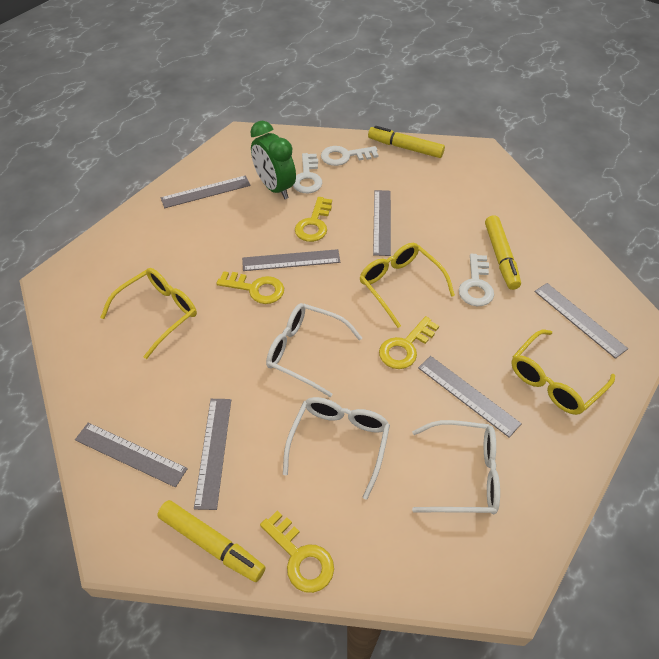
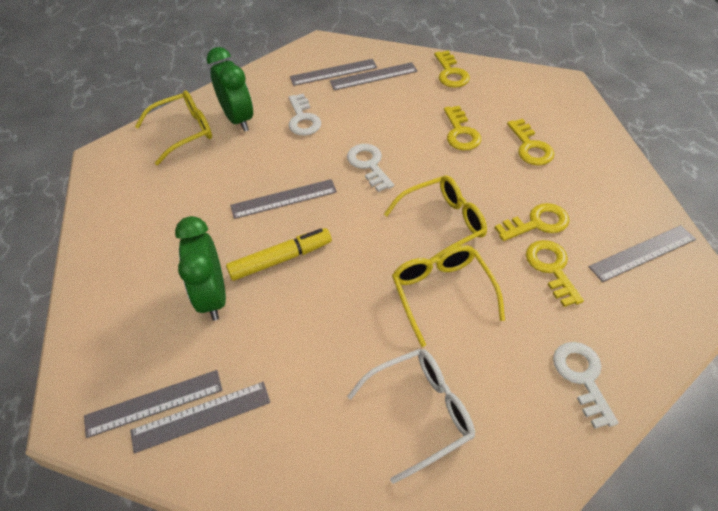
green clock: [250,121,296,199] = 1 -> [175,216,226,321] [207,47,253,132] = 2
grey ruler: [75,423,188,488] [161,175,251,208] [194,399,231,510] [242,249,340,271] [373,190,391,256] [418,356,522,437] [534,283,628,359] = 7 -> [84,370,223,438] [130,382,270,453] [230,179,337,219] [290,59,377,86] [330,62,418,90] [589,225,696,282] = 6
white glasses: [266,303,362,397] [283,397,390,500] [412,420,500,514] = 3 -> [347,349,475,484] = 1
yellow key: [216,271,284,304] [260,511,334,593] [295,197,332,242] [379,316,439,369] = 4 -> [434,51,470,88] [444,106,481,151] [495,203,570,241] [507,119,554,166] [526,240,584,307] = 5
yellow marker: [157,500,265,582] [368,126,445,158] [485,215,521,290] = 3 -> [226,228,332,281] = 1

